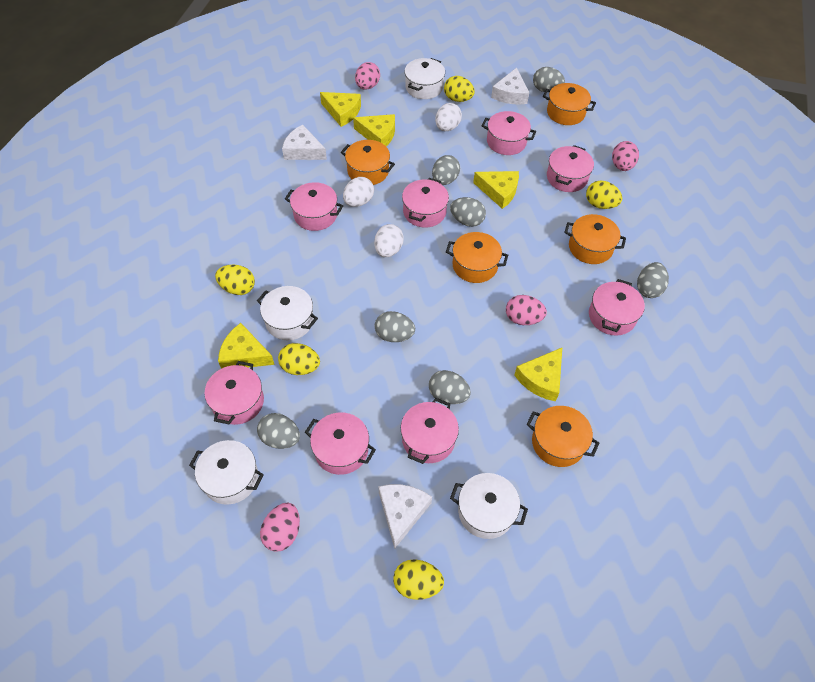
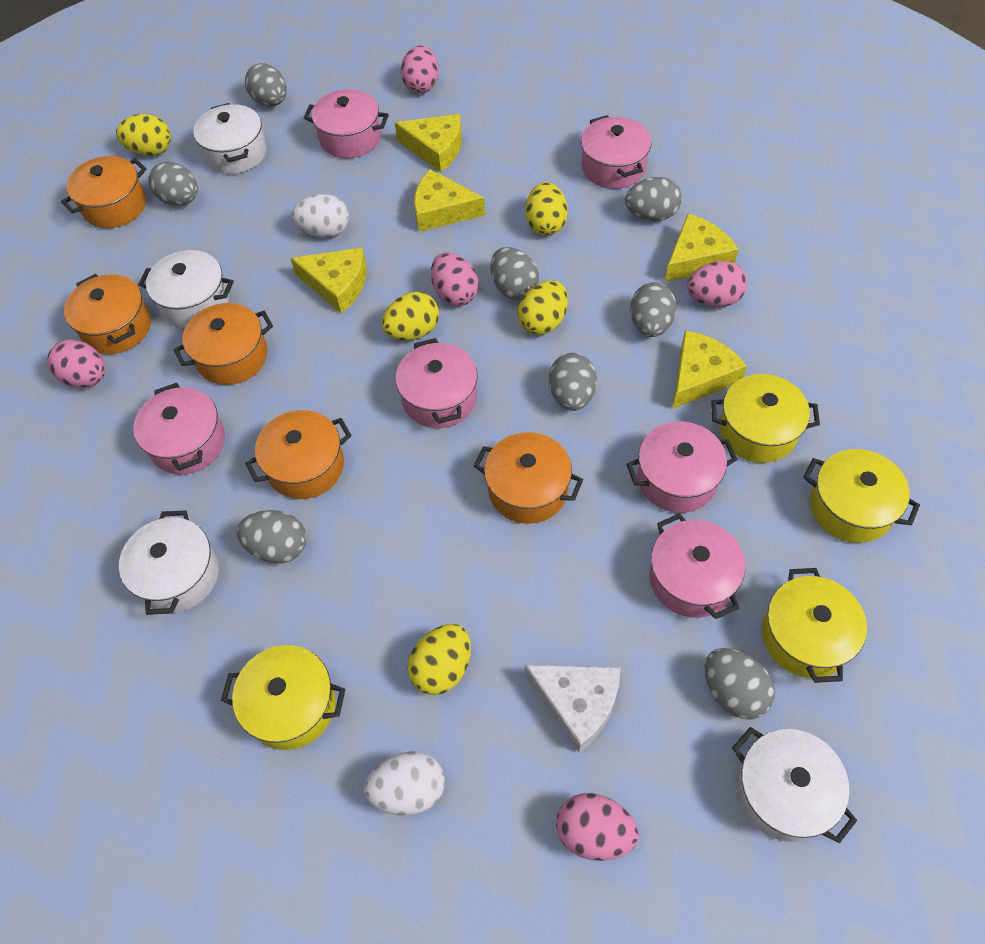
grey egg: [257,413,300,449] [375,311,415,342] [429,370,471,404] [432,155,460,185] [450,197,486,227] [533,67,565,92] [637,262,669,298] = 7 -> [148,161,198,206] [236,510,307,563] [245,63,287,106] [491,247,539,300] [549,353,597,411] [625,177,682,221] [630,282,677,337] [705,648,775,720] = 8
pink egg: [260,503,300,552] [355,62,380,90] [506,295,547,325] [612,141,639,171] = 4 -> [47,339,105,388] [401,45,439,93] [431,253,478,306] [556,793,639,861] [687,261,748,307] = 5
pink pot: [205,361,264,425] [285,182,343,231] [305,413,376,475] [401,398,459,464] [402,178,449,228] [482,111,536,155] [547,145,594,192] [589,279,645,336] = 8 -> [133,383,225,475] [304,89,389,158] [395,338,478,428] [581,115,652,189] [626,421,738,513] [650,513,746,619] = 6
white cheese: [282,125,327,160] [378,484,432,549] [491,68,529,104] = 3 -> [525,665,620,753] = 1
white egg: [343,177,374,207] [374,224,404,257] [435,103,462,131] = 3 -> [292,194,349,238] [364,751,445,815] = 2
yellow pot: none = 0 -> [221,645,345,750] [711,374,820,463] [762,568,867,683] [803,449,920,543] = 4

